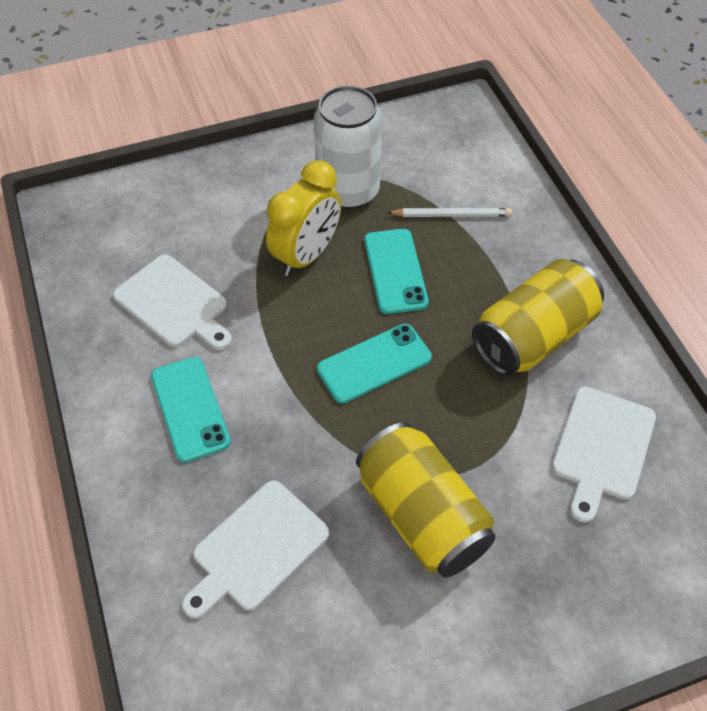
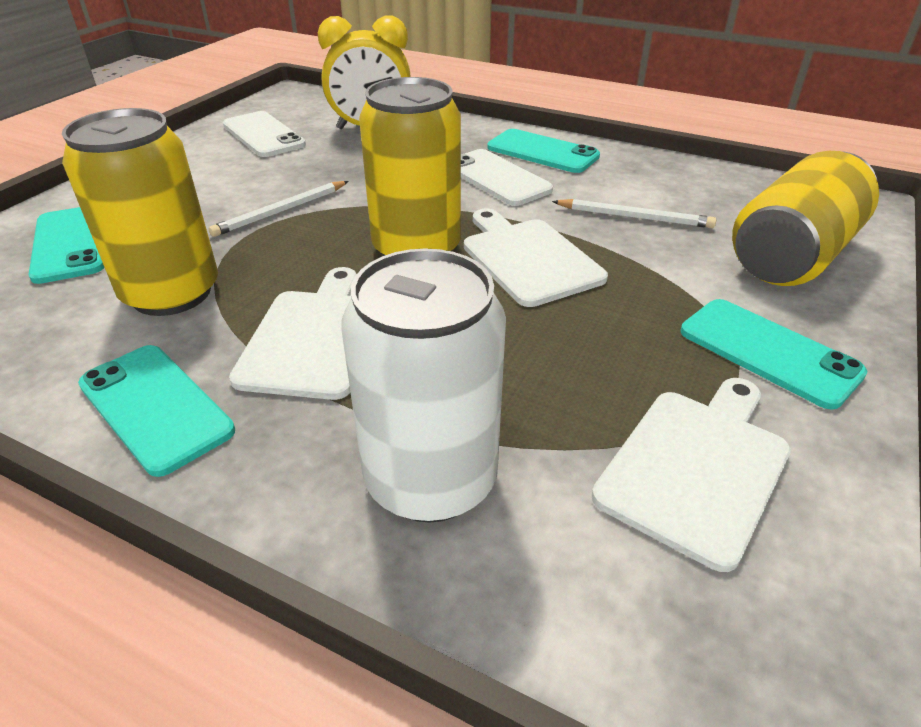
turquoise phone: [151,357,231,462] [317,324,432,404] [364,229,429,314] = 3 -> [28,207,104,284] [78,345,235,477] [487,129,600,173] [681,299,868,410] = 4
white pencil: [387,208,512,217] = 1 -> [209,181,349,237] [552,199,716,228] = 2
white phone: none = 0 -> [223,111,306,157] [461,149,553,206] = 2
yellow can: [356,422,496,578] [472,259,604,376] = 2 -> [62,108,218,316] [359,77,461,256] [732,151,879,286] = 3

